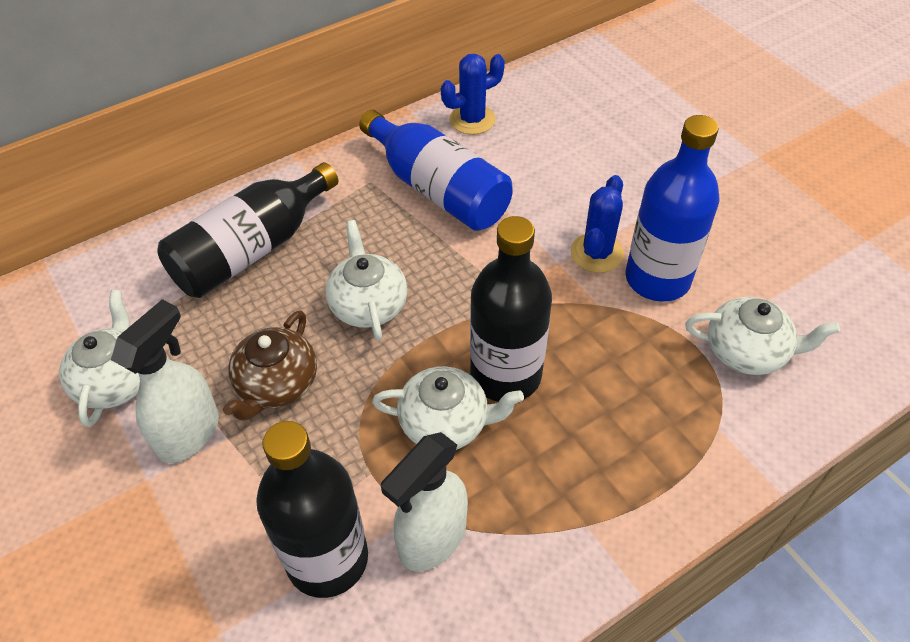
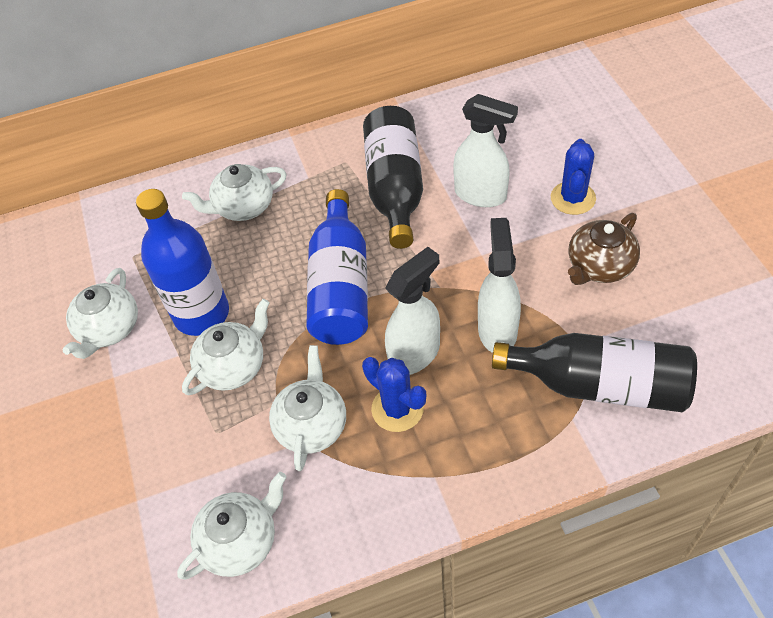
black bottle: [157,162,338,298] [256,421,368,598] [470,216,552,402] = 3 -> [363,106,423,249] [492,333,697,412] = 2
white spray bottle: [111,299,219,463] [381,432,468,572] = 2 -> [385,247,440,375] [453,94,518,207] [478,218,521,353] = 3
white teapot: [59,290,140,427] [326,220,408,341] [372,366,524,450] [685,297,840,375] = 4 -> [62,268,138,359] [177,472,286,580] [182,164,286,221] [182,299,270,395] [269,345,346,471] = 5

